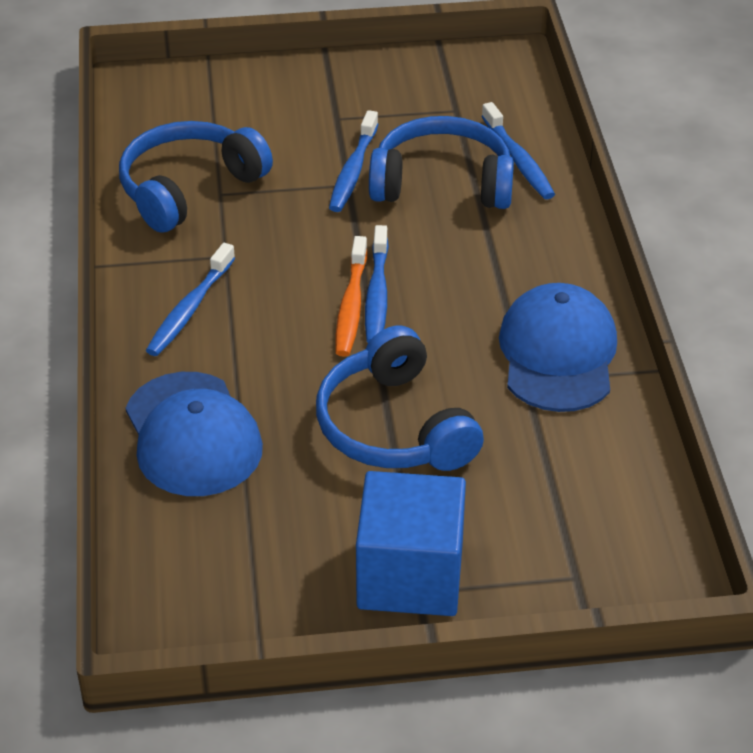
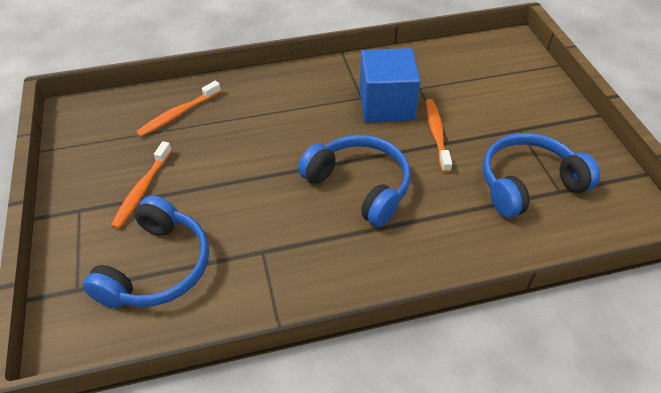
blue cap: [125,372,263,496] [499,283,617,412] = 2 -> none = 0
blue toothbrush: [146,243,235,356] [329,110,378,212] [365,225,389,343] [481,102,555,199] = 4 -> none = 0
orange toothbrush: [336,236,367,357] = 1 -> [111,141,172,229] [136,81,221,137] [425,99,452,173] = 3

